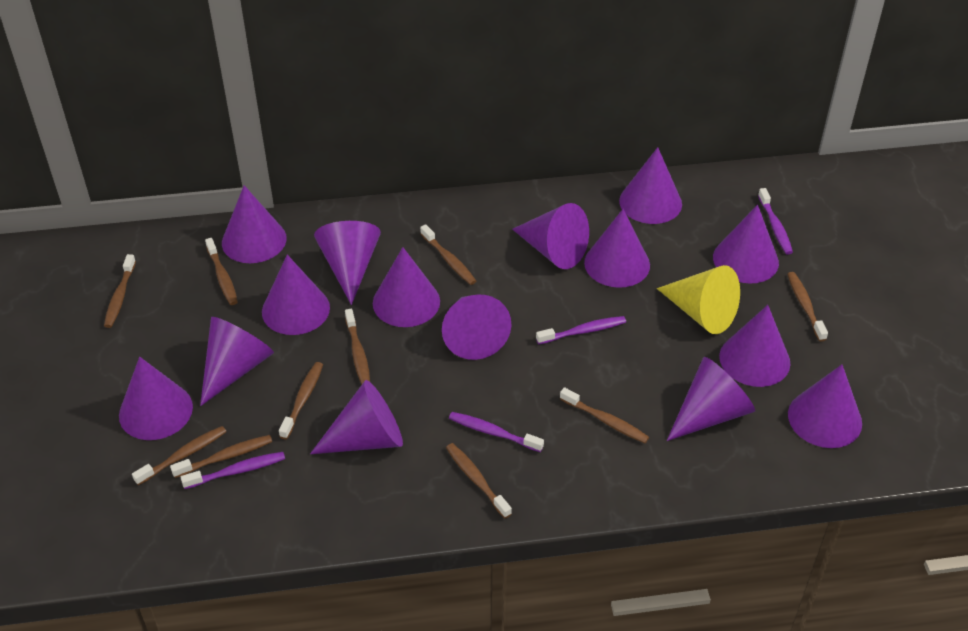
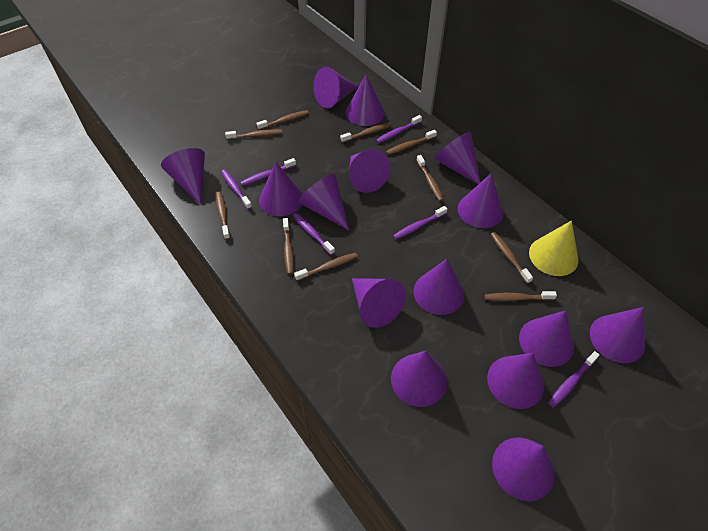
purple toothbrush: [181,452,285,489] [449,412,544,452] [536,316,626,344] [758,188,793,255] = 4 -> [221,169,252,210] [240,158,296,186] [293,213,335,255] [376,115,422,143] [393,206,447,239] [548,351,600,408] = 6

